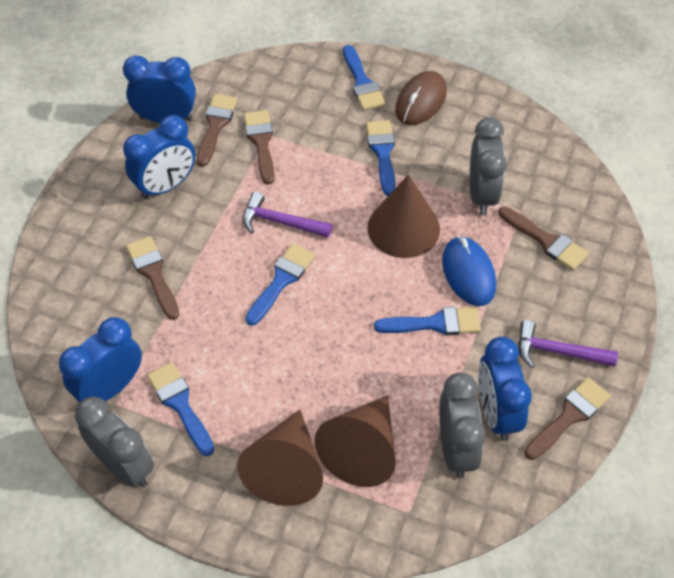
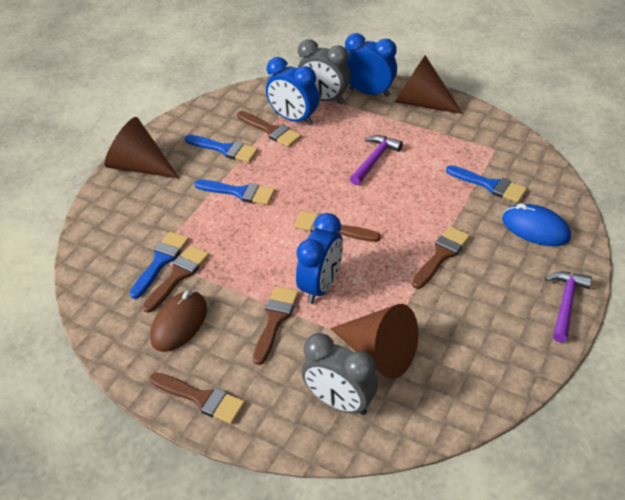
blue brush: [147,362,214,456] [245,243,315,326] [343,45,386,111] [366,120,396,196] [374,307,481,335] = 5 -> [130,231,189,299] [185,135,258,163] [194,180,275,205] [446,165,527,203] = 4
blue clock: [59,317,142,402] [123,55,196,123] [123,115,195,200] [478,337,532,441] = 4 -> [266,57,319,125] [296,213,343,304] [345,33,397,97] = 3
brown brush: [126,236,179,320] [197,94,237,167] [244,110,275,185] [498,206,589,271] [524,377,610,460] = 5 -> [143,245,209,313] [150,373,245,424] [237,111,301,147] [253,286,299,365] [294,211,381,242] [412,226,470,289] = 6
grey clock: [75,396,154,487] [439,372,486,478] [470,118,507,215] = 3 -> [297,39,351,104] [302,333,378,415] = 2

